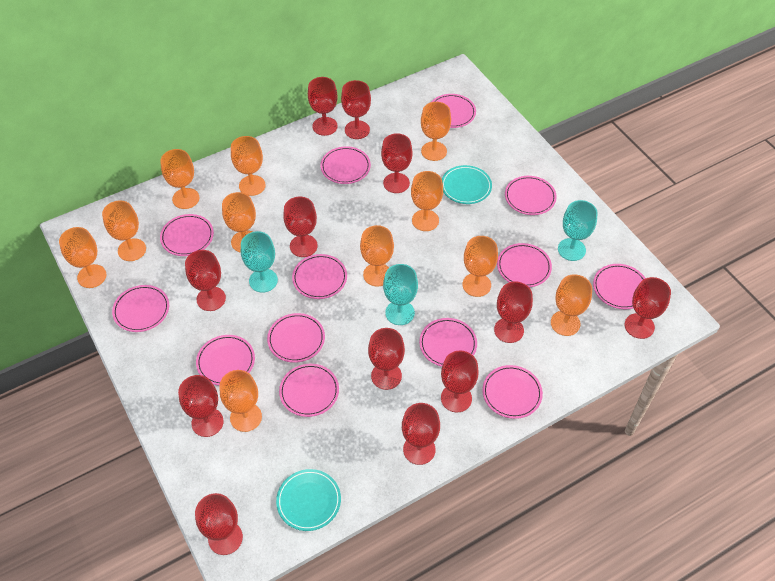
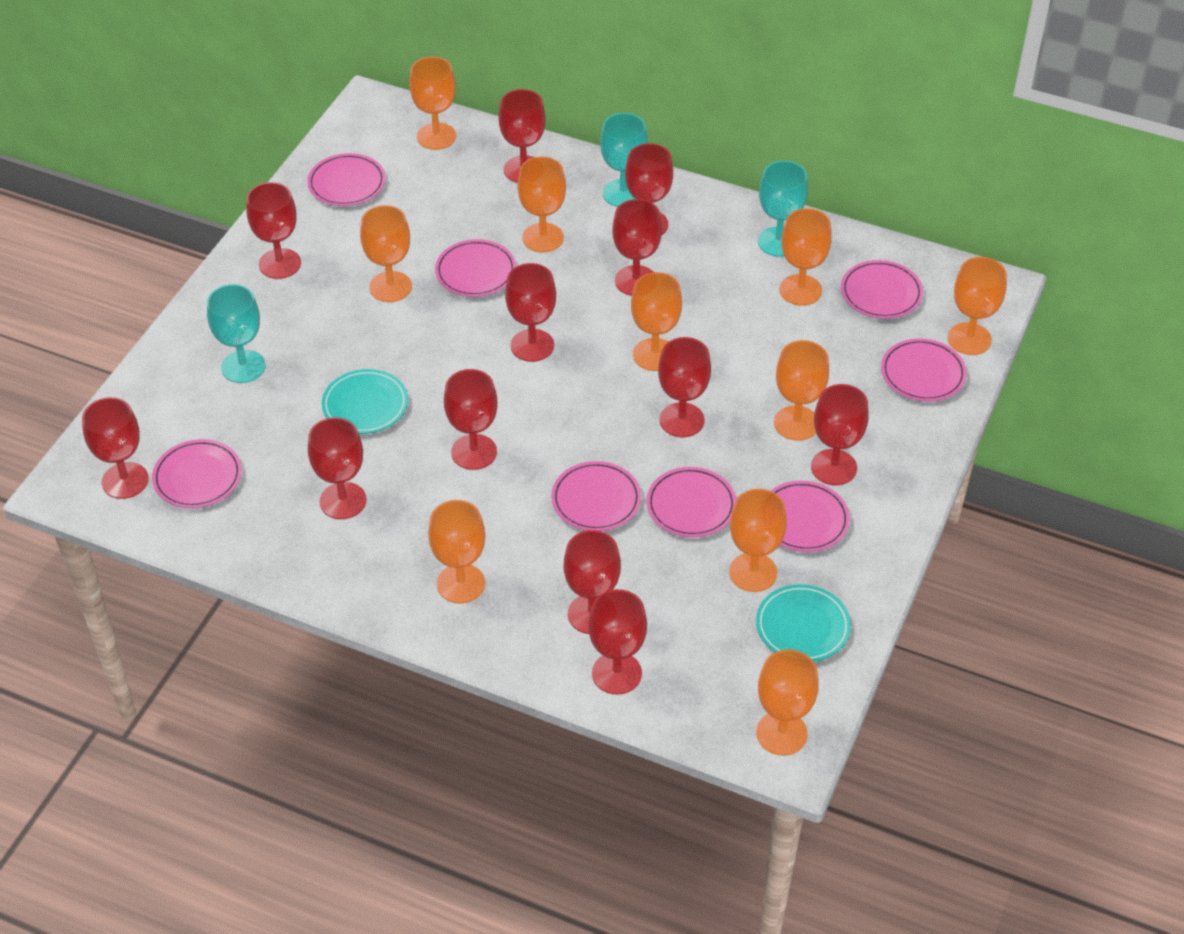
orange goblet: [59,227,106,288] [102,200,146,261] [160,149,199,209] [219,370,262,432] [222,192,256,253] [231,136,266,196] [360,225,394,287] [411,171,443,231] [421,102,451,161] [462,236,498,297] [551,274,592,336] = 11 -> [360,205,412,302] [409,57,456,150] [428,500,485,603] [518,156,566,252] [631,272,682,371] [729,489,787,592] [756,649,819,756] [774,340,829,441] [780,208,832,306] [948,257,1007,355] = 10
pink plate: [112,285,169,332] [160,214,214,256] [196,335,255,386] [267,313,325,363] [279,364,339,417] [292,254,347,299] [320,146,371,184] [419,318,477,367] [432,94,476,128] [482,365,543,419] [497,243,552,287] [505,176,557,215] [593,264,645,309] = 13 -> [152,439,242,508] [307,153,386,206] [435,239,516,297] [551,461,641,531] [647,467,736,537] [771,481,850,552] [841,260,923,319] [881,338,967,401] = 8

